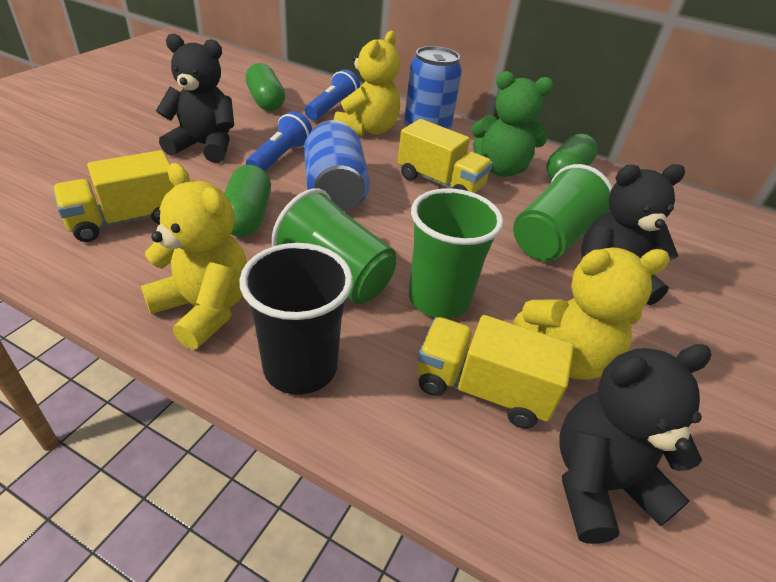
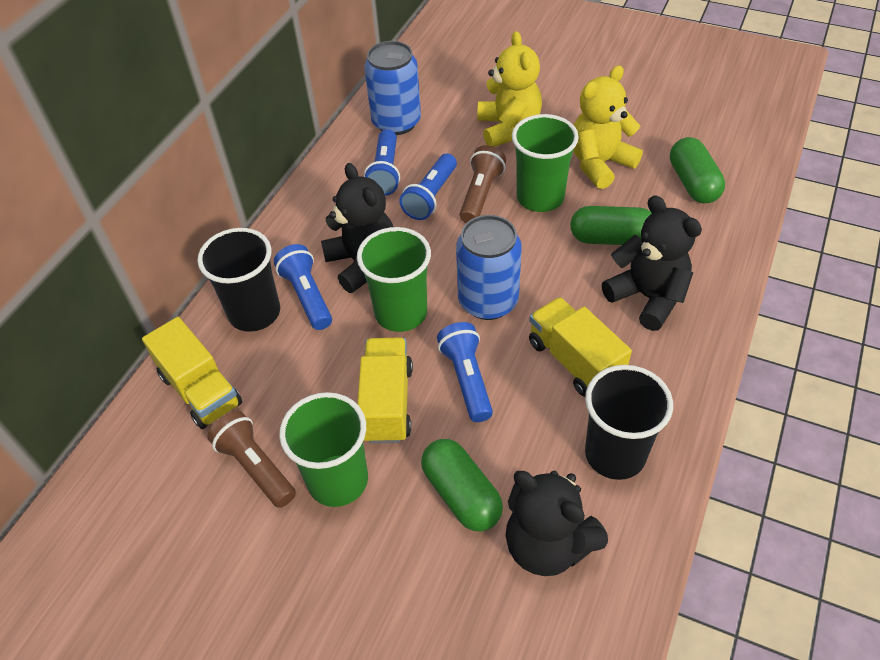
black cup: [239,243,353,395] = 1 -> [198,228,280,332] [585,365,673,480] = 2
blue flashlight: [246,111,312,171] [305,69,360,120] = 2 -> [274,244,332,330] [364,129,400,196] [399,153,457,220] [437,322,493,422] = 4
brown flashlight: none = 0 -> [207,411,296,508] [459,145,506,223] = 2
green teddy bear: [471,71,554,177] = 1 -> none = 0
yellow teddy bear: [141,163,247,349] [334,31,400,136] [514,247,670,380] = 3 -> [477,31,542,147] [573,66,643,189] = 2

